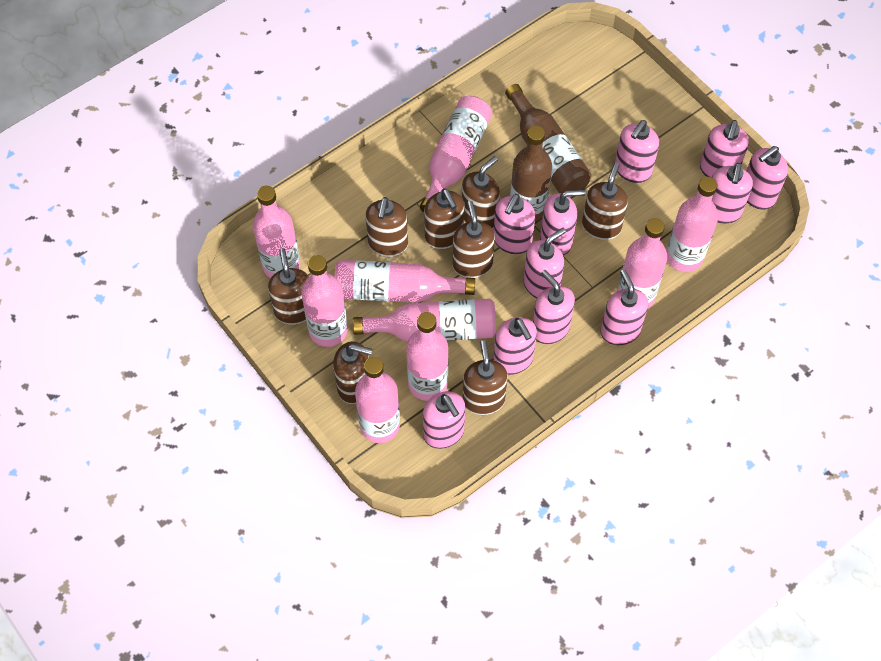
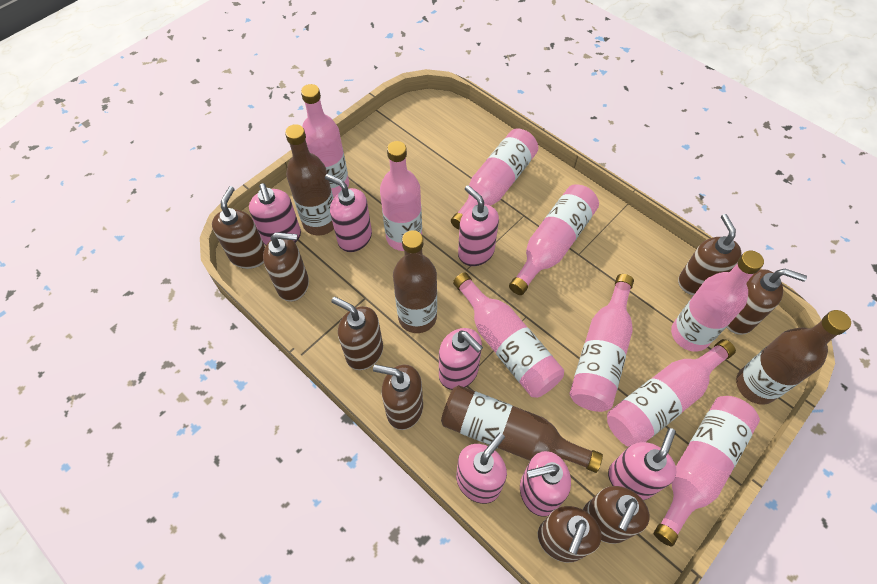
brown bottle: [505,84,591,193] [510,126,552,222] = 2 -> [285,124,334,235] [393,230,437,333] [441,385,603,473] [736,310,851,405] = 4
pink soap dispenser: [423,391,465,449] [493,317,537,375] [494,194,535,254] [523,228,566,299] [533,270,575,344] [540,190,585,256] [601,270,648,345] [615,120,659,183] [700,120,749,177] [712,163,753,224] [746,146,788,210] = 11 -> [249,183,301,245] [325,174,372,252] [439,328,483,390] [456,433,507,504] [458,185,499,266] [520,451,571,517] [608,428,676,500] = 7

